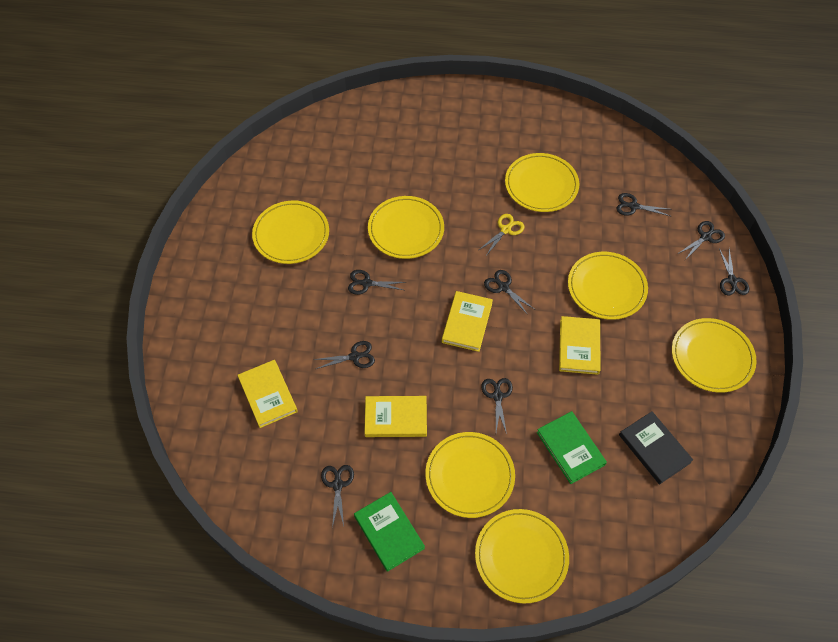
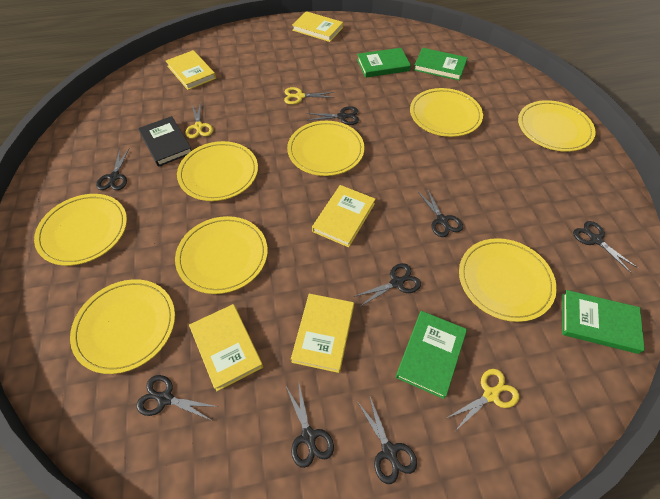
green book: [354,492,425,572] [537,411,607,484] = 2 -> [357,48,411,78] [396,311,467,399] [414,48,468,81] [562,290,645,354] = 4
yellow book: [237,360,298,428] [364,396,427,437] [442,291,493,352] [559,316,601,375] = 4 -> [166,50,216,90] [189,304,263,391] [291,294,354,373] [292,11,343,42] [312,185,375,247] = 5
yellow plate: [252,201,329,264] [368,196,444,259] [425,432,515,518] [475,509,569,604] [505,153,579,212] [568,252,648,320] [672,318,757,393] = 7 -> [34,194,127,266] [70,279,175,374] [175,216,268,294] [177,141,258,201] [287,121,364,176] [410,88,483,137] [459,238,557,322] [518,100,596,152] = 8
yellow scissors: [479,214,525,256] = 1 -> [185,102,213,139] [284,87,335,104] [447,369,519,431] = 3

